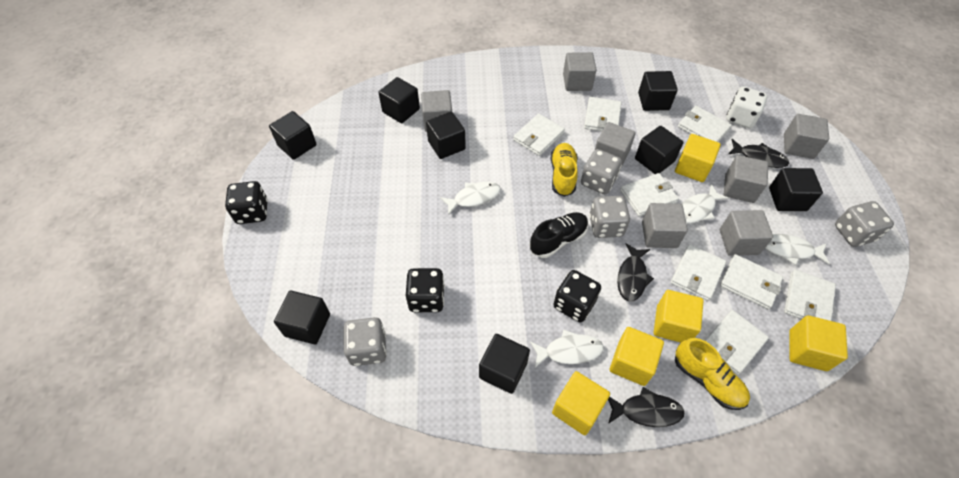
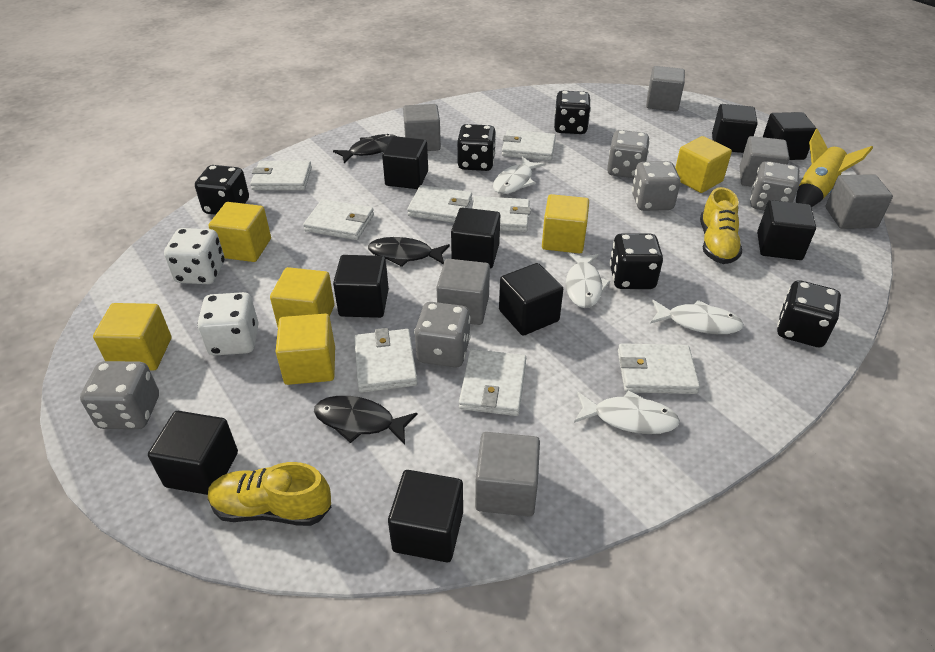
black cube: [269,111,317,160] [274,291,330,344] [378,77,420,123] [426,112,466,159] [479,334,530,394] [635,126,683,174] [638,71,678,111] [769,168,823,211] = 8 -> [148,411,238,495] [333,255,389,318] [382,136,428,189] [388,470,463,562] [451,207,500,268] [499,263,563,336] [712,104,757,153] [757,200,816,260] [763,112,817,160] = 9
black dice: [225,181,268,224] [406,268,445,312] [553,270,601,322] = 3 -> [195,165,249,215] [457,124,496,171] [554,91,591,134] [610,233,663,289] [777,280,841,347] = 5
black shoe: [530,212,588,258] = 1 -> none = 0
grey cube: [421,90,452,132] [563,52,597,91] [595,122,635,167] [642,203,688,248] [720,210,773,256] [724,155,768,203] [784,114,829,159] = 7 -> [403,104,441,151] [436,259,490,325] [475,432,540,517] [646,66,685,111] [739,136,789,187] [825,174,893,229] = 6
grey dice: [344,317,387,366] [581,149,622,194] [589,196,630,238] [835,201,894,247] = 4 -> [80,361,159,429] [414,302,471,368] [607,130,650,178] [632,161,681,211] [750,161,800,211] = 5
white dice: [726,87,767,128] = 1 -> [164,228,225,284] [197,292,259,355] = 2
yellow cube: [552,371,610,435] [610,327,664,386] [654,290,704,343] [675,134,721,182] [789,315,848,371] = 5 -> [93,303,171,371] [209,202,271,262] [270,267,334,327] [275,314,335,385] [542,194,589,254] [675,136,732,193] = 6
yellow rocket: none = 0 -> [796,129,873,207] = 1

